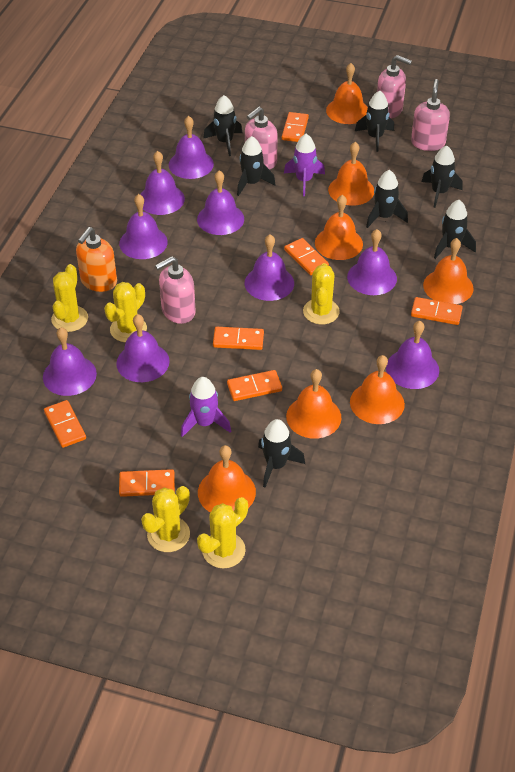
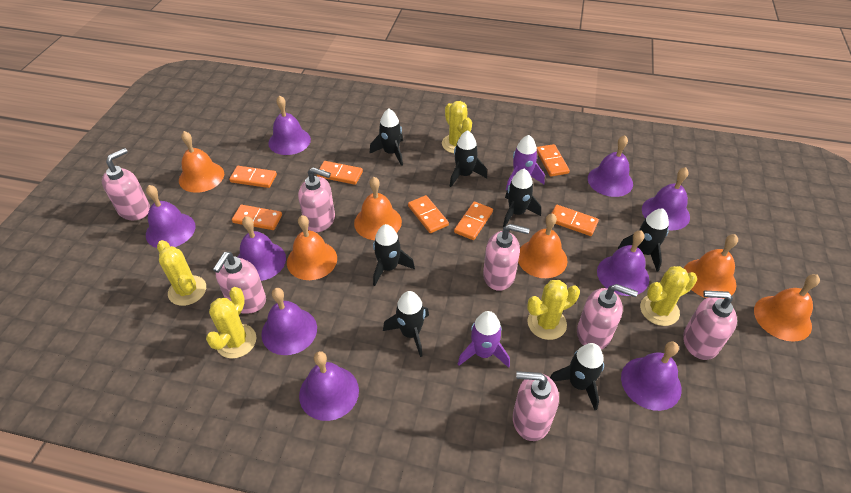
orange bell: [198,445,256,513] [286,369,341,439] [315,195,363,260] [326,63,368,124] [328,142,374,206] [350,355,405,424] [423,238,474,304] = 7 -> [179,131,224,193] [287,215,337,280] [354,177,402,240] [518,213,567,278] [684,234,738,299] [754,274,820,342] = 6
orange soap dispenser: [76,227,117,292] = 1 -> none = 0
pink soap dispenser: [155,256,196,324] [245,106,278,170] [377,55,412,119] [411,79,450,151] = 4 -> [102,148,150,220] [213,252,266,314] [298,167,335,232] [483,224,530,291] [513,371,559,441] [577,284,638,350] [683,291,737,360] = 7

